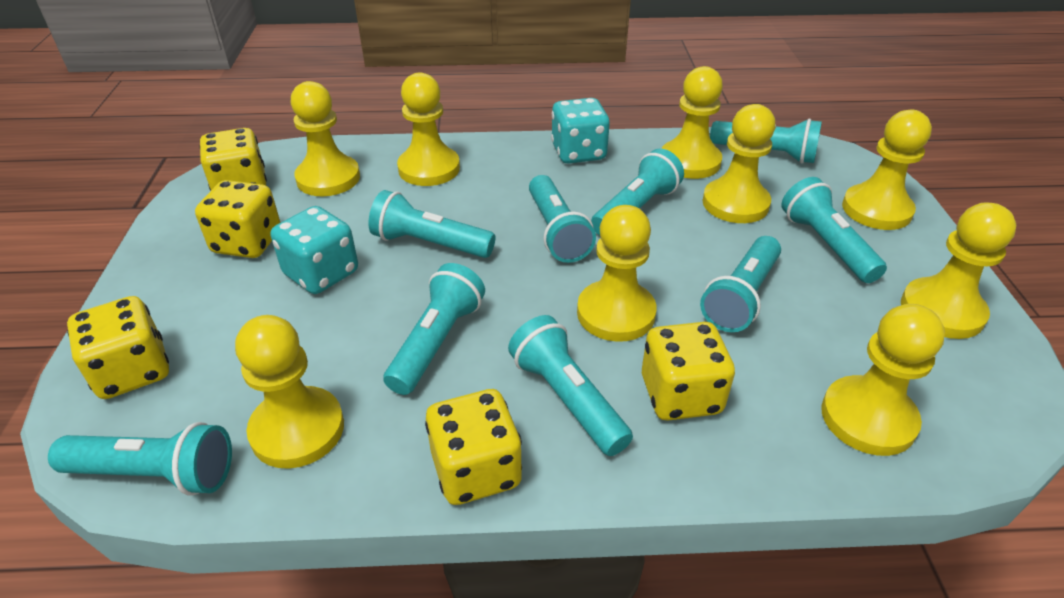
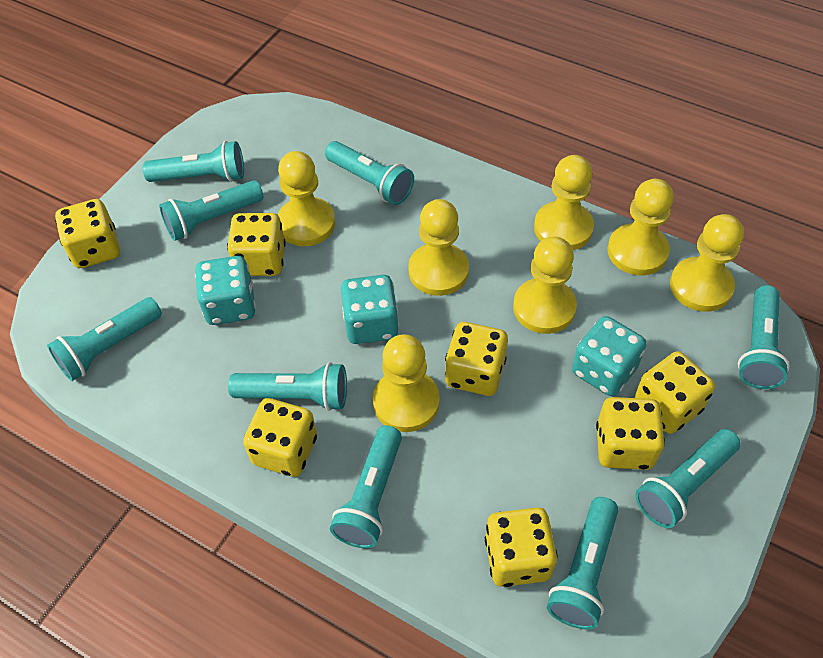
turquoise dice: [271,206,358,294] [551,98,610,164] = 2 -> [195,256,256,325] [341,275,399,344] [572,316,646,396] = 3
yellow dice: [67,296,169,399] [195,180,281,258] [199,128,267,191] [425,389,522,505] [642,322,735,420] = 5 -> [55,199,120,268] [227,213,286,276] [243,398,317,477] [445,322,508,396] [485,507,557,587] [596,397,665,470] [634,351,715,434] = 7
yellow pawn: [235,315,344,469] [290,81,360,196] [397,72,460,186] [577,205,657,342] [661,66,723,179] [703,104,776,223] [821,304,945,456] [842,110,932,230] [901,202,1016,339] = 9 -> [278,151,335,246] [373,334,440,432] [409,199,469,296] [513,236,577,334] [534,155,594,250] [607,179,674,275] [670,214,744,312] = 7

